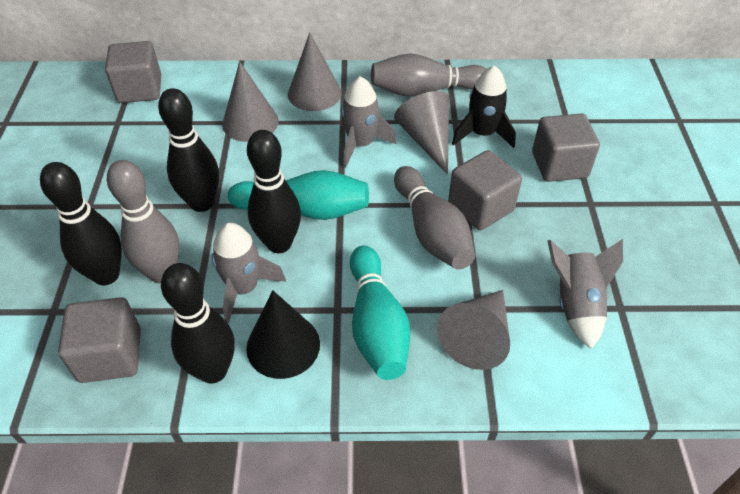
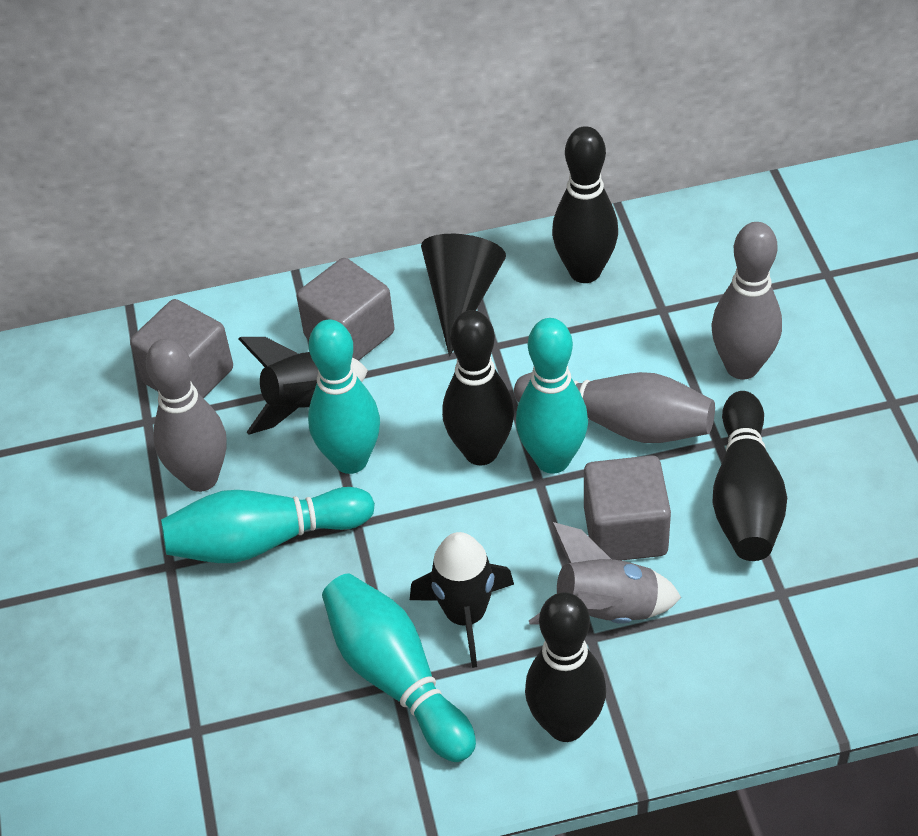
black rocket: [452,66,516,148] = 1 -> [238,337,368,435] [410,532,514,668] = 2
grey cone: [222,61,279,142] [288,33,342,111] [394,91,449,175] [437,290,510,370] = 4 -> none = 0
grey cube: [58,297,141,383] [105,41,161,103] [448,150,522,230] [532,114,600,182] = 4 -> [130,299,233,398] [297,258,395,361] [584,455,671,561] = 3
grey rocket: [211,223,286,324] [341,76,396,168] [547,239,623,349] = 3 -> [529,522,681,625] = 1
turquoise bowling pin: [228,170,369,220] [350,245,410,380] = 2 -> [161,487,375,563] [308,319,380,474] [322,573,476,762] [516,318,588,474] = 4

